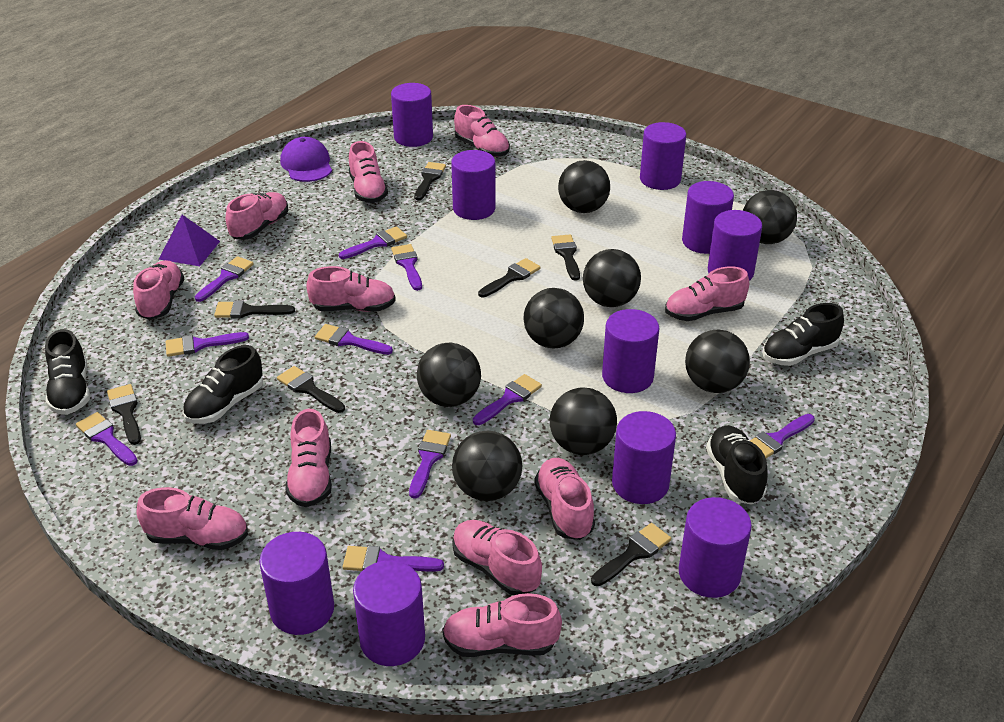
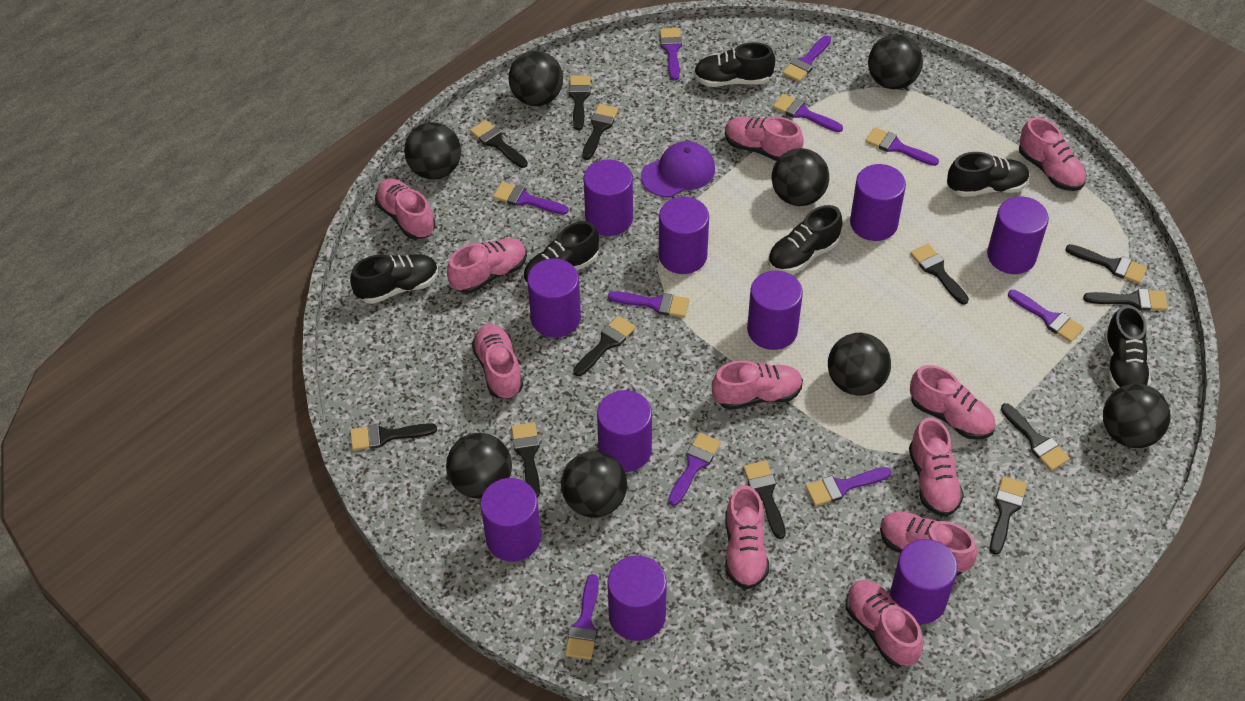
black brush: [107,384,141,445] [214,300,295,318] [277,366,345,413] [414,162,446,200] [478,258,541,298] [551,234,580,281] [591,523,671,586] = 7 -> [350,423,437,451] [470,120,528,168] [511,422,540,498] [569,75,591,130] [573,316,636,376] [582,104,618,160] [743,461,786,539] [910,244,969,305] [990,476,1027,555] [1001,403,1070,471] [1065,244,1147,284] [1083,289,1168,311] = 12
black shoe: [45,329,90,415] [183,345,263,424] [706,425,768,505] [762,303,844,366] = 4 -> [350,254,438,304] [523,221,599,287] [694,42,775,87] [768,205,842,274] [947,152,1030,197] [1104,305,1151,390] = 6
purple pyramid: [159,215,220,266] = 1 -> none = 0

